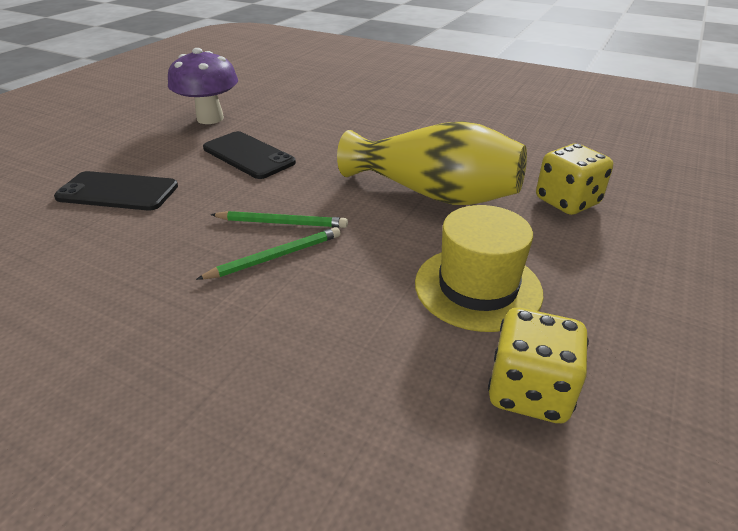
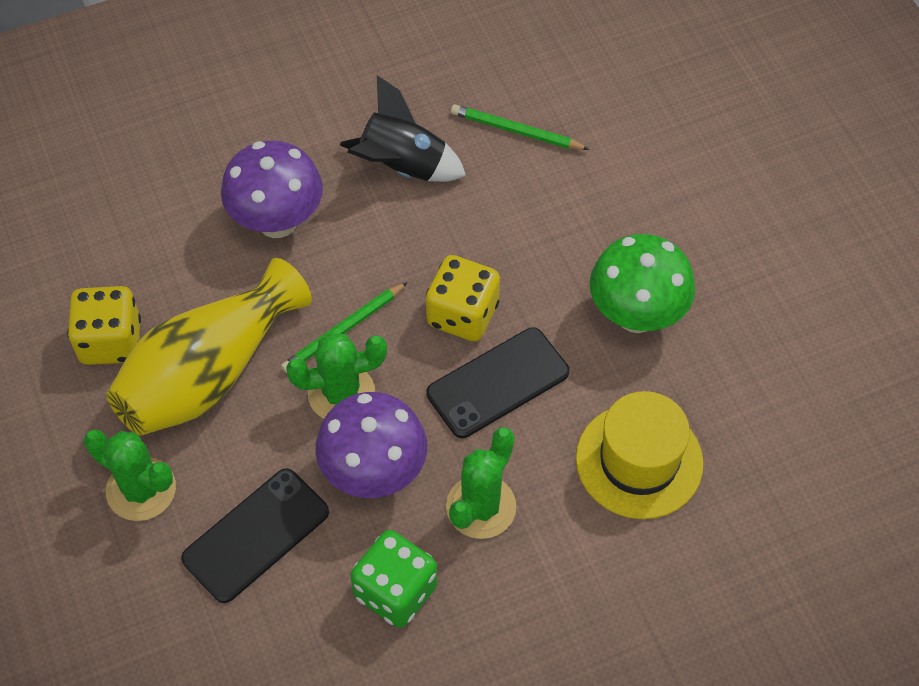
black rocket: none = 0 -> [340,75,466,182] = 1
green cactus: none = 0 -> [84,429,176,521] [286,332,387,419] [446,427,516,539] = 3
green dice: none = 0 -> [351,530,438,628] = 1
green mushroom: none = 0 -> [590,234,695,333] = 1
purple mushroom: [168,48,238,124] = 1 -> [221,141,323,238] [315,392,427,498] = 2

